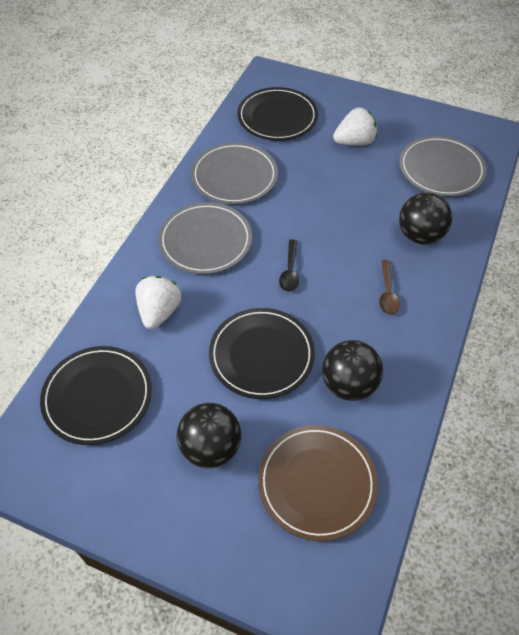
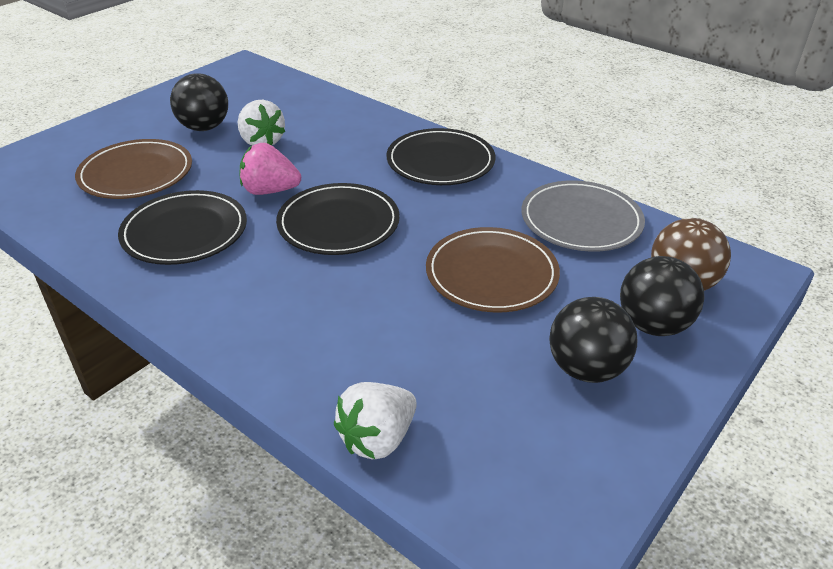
black spoon: [279,239,299,292] = 1 -> none = 0
brown ball: none = 0 -> [651,218,731,291] = 1
brown plate: [258,425,378,541] = 1 -> [75,139,192,199] [426,227,560,312] = 2
brown spoon: [379,260,400,315] = 1 -> none = 0
grey plate: [158,202,252,274] [191,142,278,204] [399,136,487,197] = 3 -> [521,180,645,252] = 1
pink strawberry: none = 0 -> [239,143,301,195] = 1

